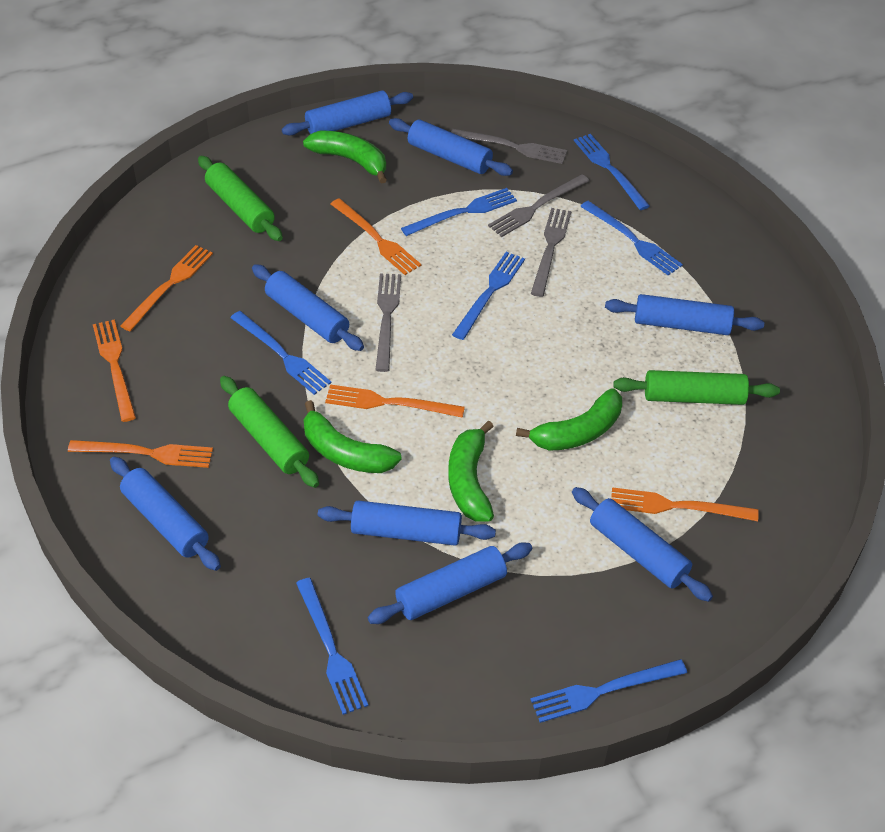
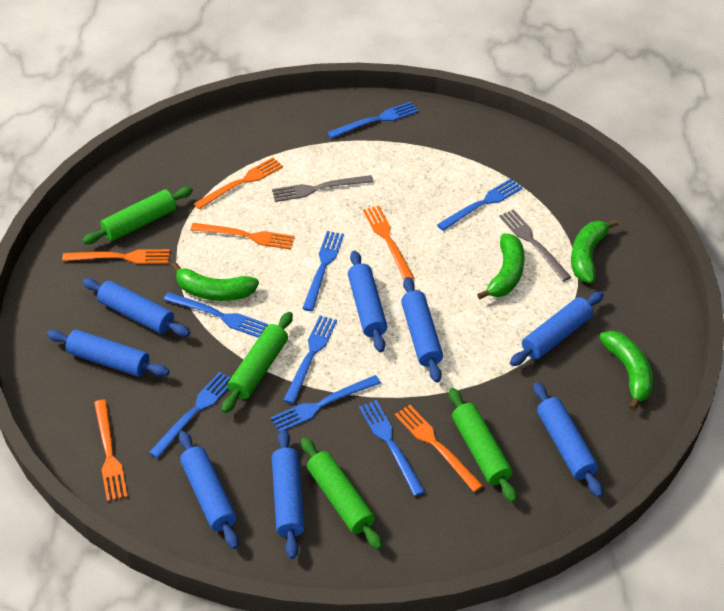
blue fork: [230,311,331,395] [296,578,368,715] [401,188,517,236] [452,252,525,340] [530,659,687,723] [574,134,650,210] [580,201,683,276] = 7 -> [149,372,230,459] [164,292,268,338] [271,375,381,432] [283,315,337,404] [302,231,344,311] [327,102,418,138] [359,400,425,496] [437,178,523,231] = 8
green rolling pin: [198,156,283,241] [220,376,319,488] [613,370,780,405] = 3 -> [82,187,193,244] [222,312,293,413] [301,437,382,550] [449,388,517,503] = 4
grey fork: [375,274,401,372] [451,129,567,164] [488,174,589,237] [531,208,571,297] = 4 -> [272,175,373,202] [499,209,571,281] = 2

